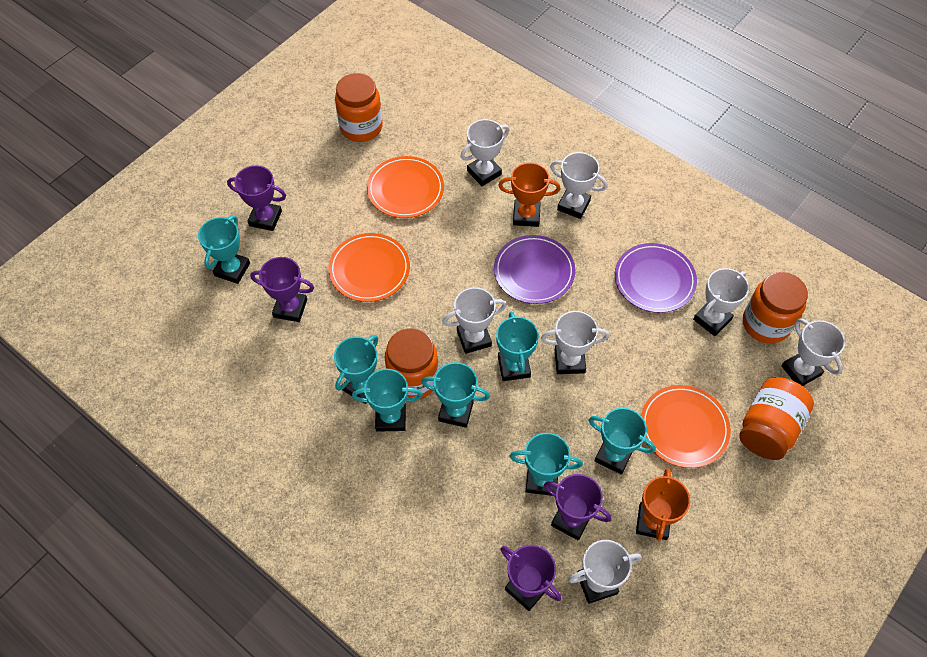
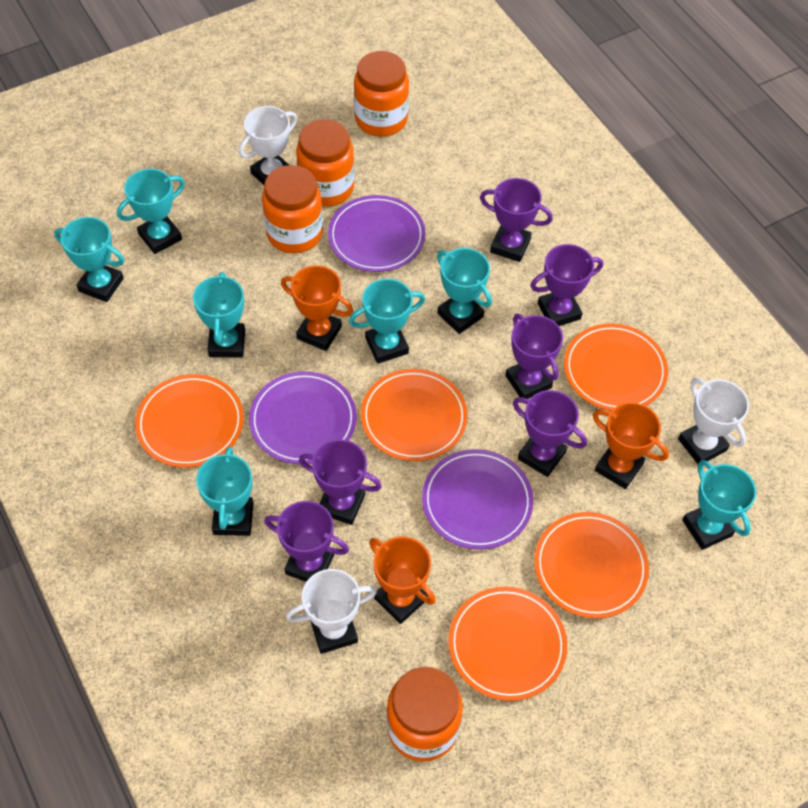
orange plate: [328,233,410,302] [367,156,444,218] [641,385,731,468] = 3 -> [135,374,244,468] [361,369,468,461] [448,587,567,701] [534,512,649,618] [564,324,668,411] = 5
orange trophy: [498,163,560,227] [636,468,690,541] = 2 -> [281,265,353,351] [369,537,436,624] [593,402,669,489] = 3
purple plate: [494,235,575,304] [615,243,697,313] = 2 -> [249,371,357,464] [328,195,426,272] [422,449,533,550] = 3
purple trophy: [227,165,286,231] [250,257,314,322] [501,545,562,611] [544,474,612,540] = 4 -> [264,501,349,582] [299,439,382,525] [480,178,553,262] [505,314,563,399] [513,390,587,477] [530,244,603,326] = 6
white trophy: [442,287,507,354] [461,119,509,186] [541,311,609,374] [550,152,608,219] [568,540,641,604] [693,268,749,336] [781,318,845,386] = 7 -> [239,106,297,185] [286,569,377,654] [678,378,749,464] = 3

